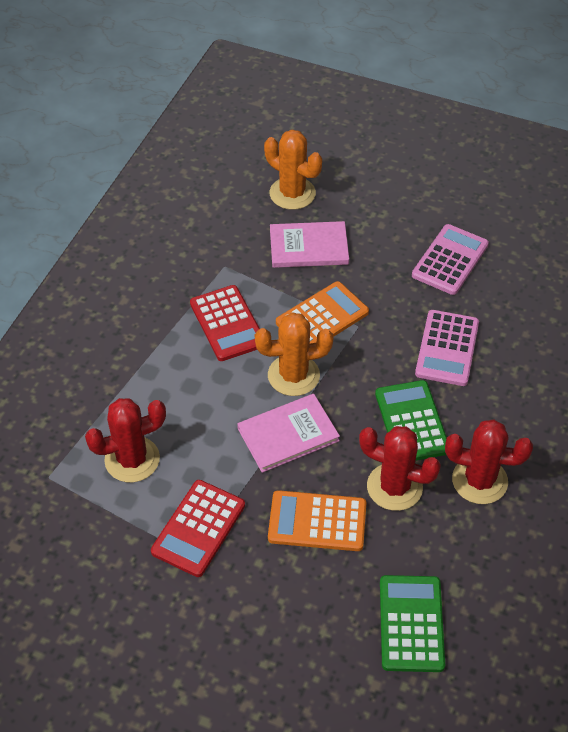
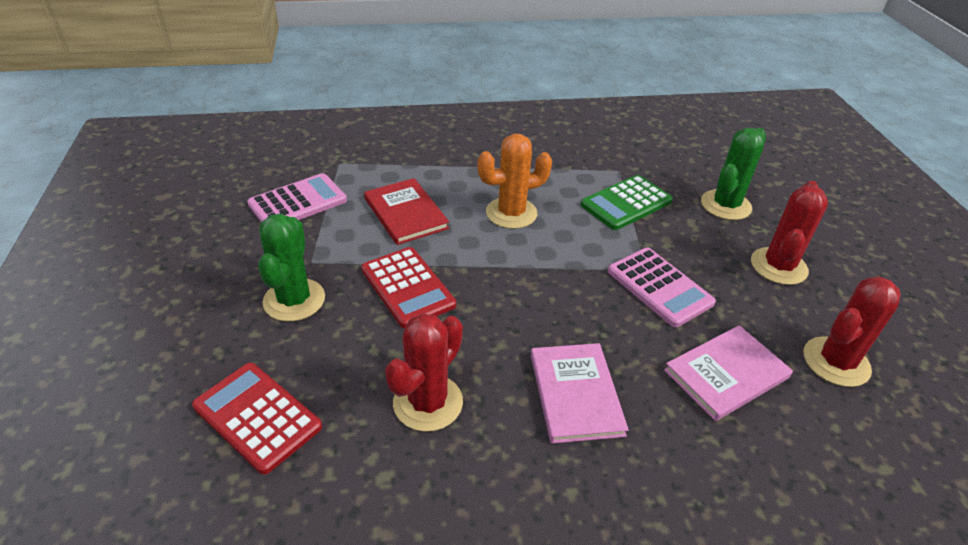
green cactus: none = 0 -> [258,214,325,322] [701,128,766,220] = 2
green calculator: [375,380,447,460] [380,575,445,672] = 2 -> [581,175,673,230] = 1
orange cactus: [255,312,334,396] [264,130,322,210] = 2 -> [477,134,552,229] = 1
orange calculator: [268,490,366,551] [276,281,369,344] = 2 -> none = 0
red book: none = 0 -> [364,178,449,245] = 1

